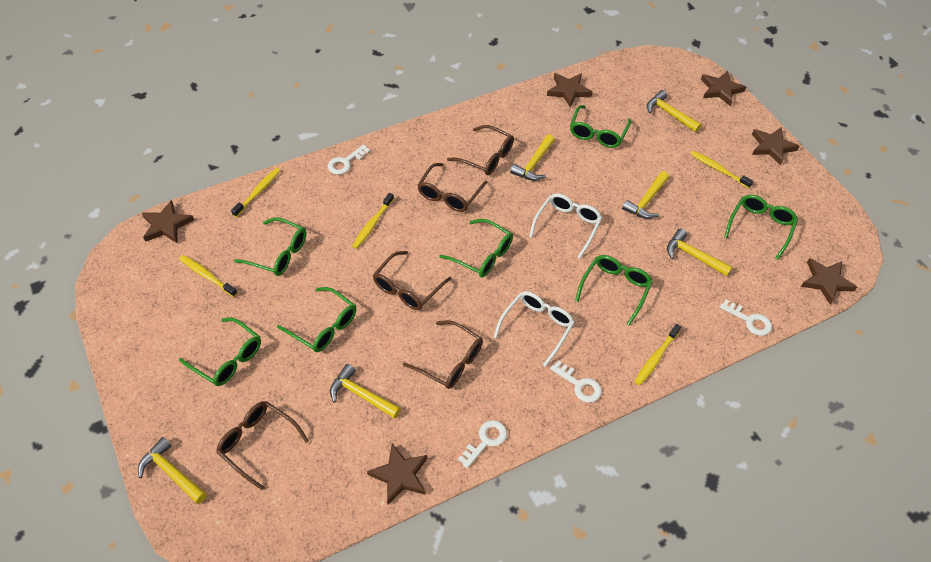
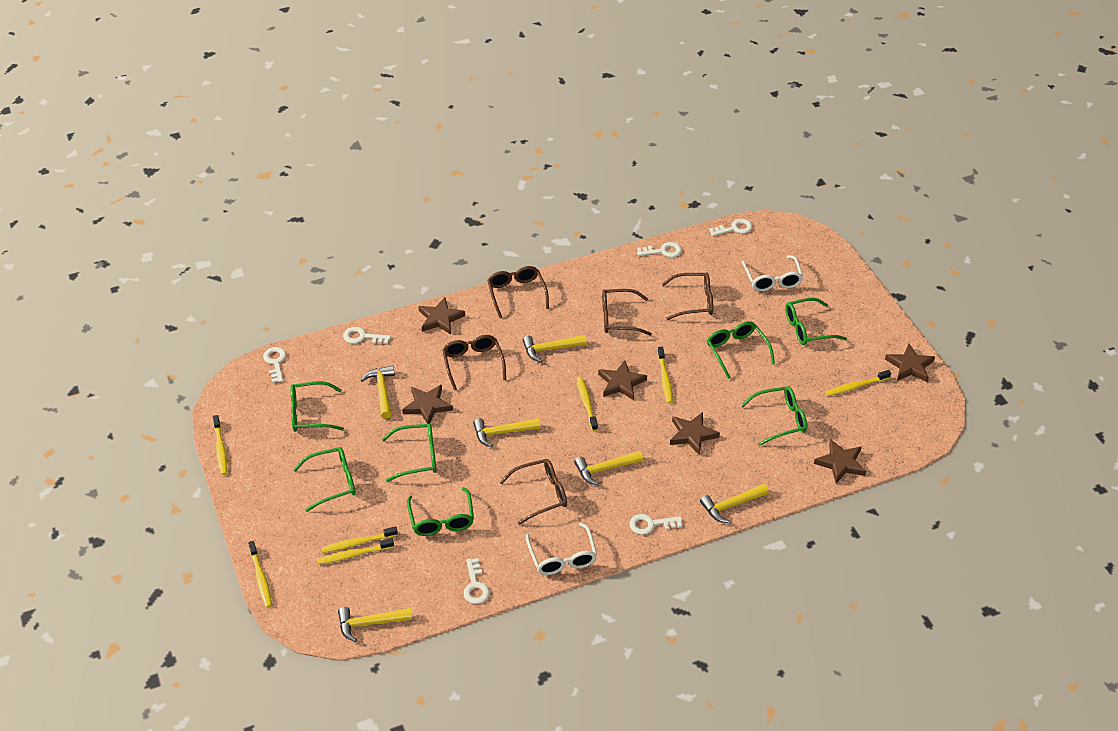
white key: [328,145,370,175] [458,420,507,468] [550,360,602,402] [720,299,772,336] = 4 -> [263,347,286,383] [343,327,391,344] [463,558,490,604] [630,514,682,535] [637,242,682,257] [709,219,752,236] = 6
yellow toothbrush: [179,255,237,297] [231,168,281,217] [352,193,394,249] [635,324,681,386] [690,151,754,189] = 5 -> [213,415,227,475] [248,541,272,608] [317,538,394,565] [321,526,398,553] [577,376,598,431] [658,347,673,403] [825,370,891,396] = 7

